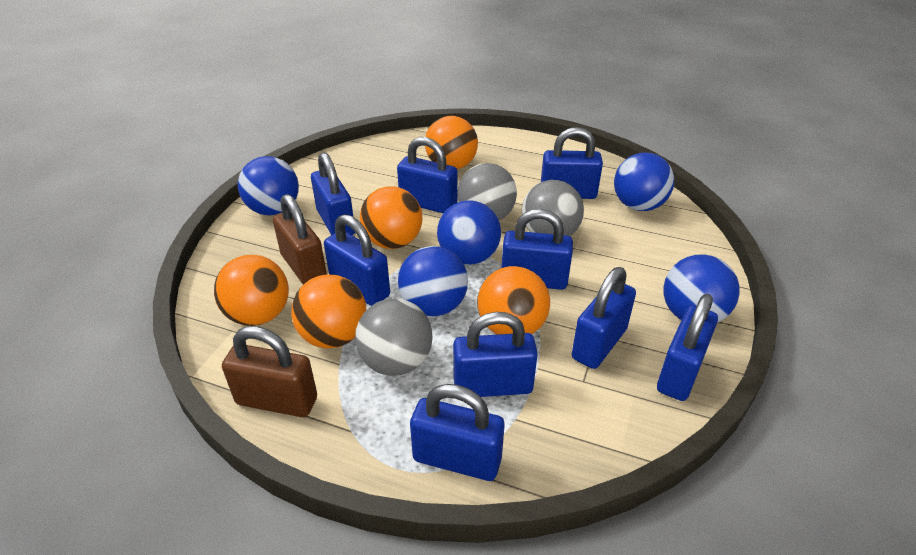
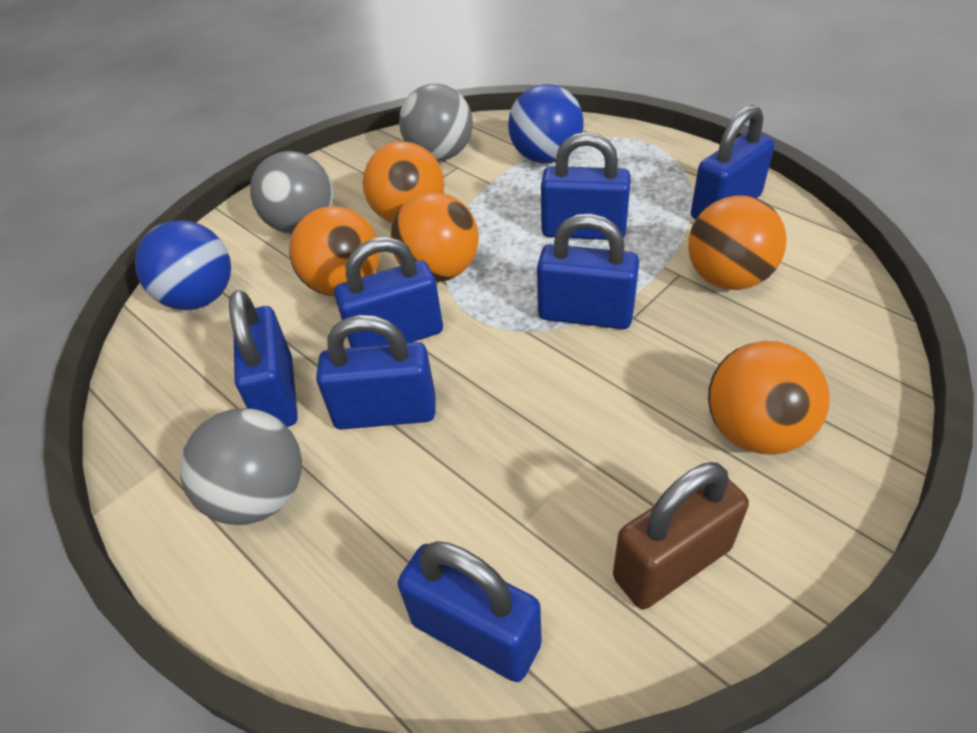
blue ball: [238,156,299,215] [398,246,468,316] [437,200,501,265] [614,152,674,211] [663,254,740,322] = 5 -> [135,220,231,310] [508,84,583,163] = 2
blue padlock: [311,152,355,235] [324,214,390,306] [397,137,458,213] [410,384,505,481] [453,312,538,397] [502,209,573,290] [541,127,603,199] [572,267,636,369] [657,294,718,401] = 9 -> [229,290,298,427] [316,315,436,430] [334,237,443,348] [398,541,542,682] [537,214,639,329] [541,132,631,240] [691,105,775,219] = 7
brown padlock: [222,326,317,417] [273,194,327,285] = 2 -> [613,462,749,610] = 1

